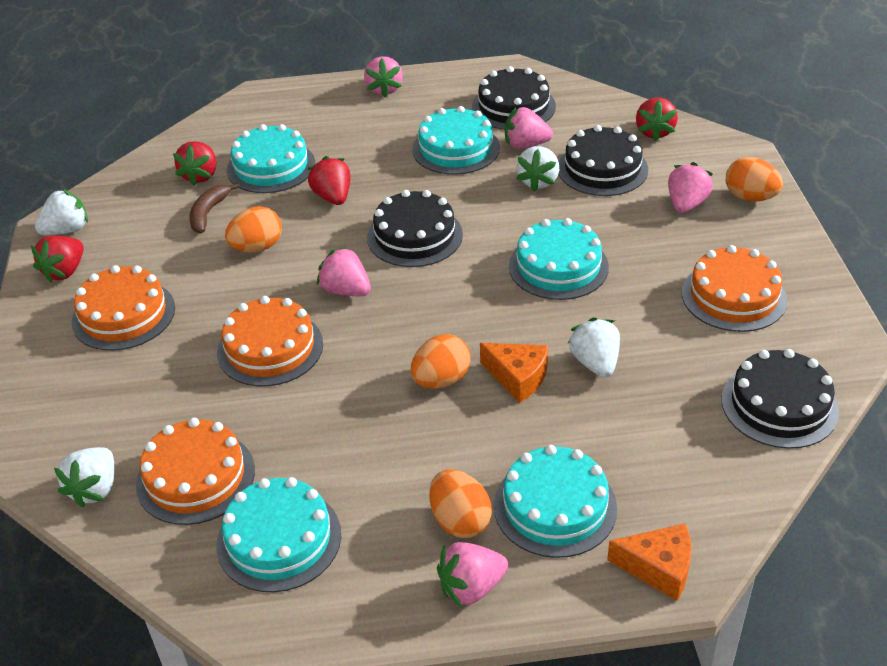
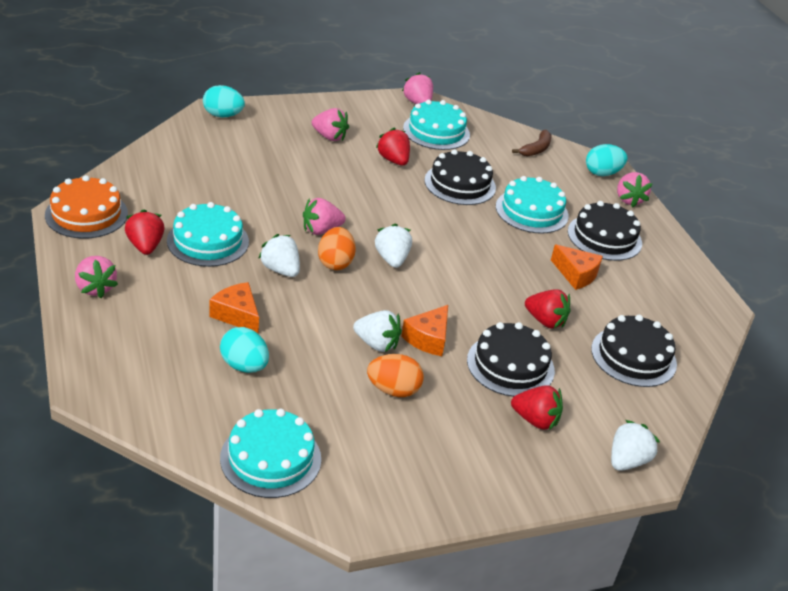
orange cake: [72,265,175,351] [136,418,255,525] [217,296,323,386] [681,245,787,332] = 4 -> [45,175,128,239] = 1
orange cheese: [480,343,548,403] [607,523,692,601] = 2 -> [209,282,259,333] [401,305,448,356] [551,244,603,290] = 3
orange egg: [225,206,282,252] [411,334,471,389] [429,469,492,538] [726,157,783,202] = 4 -> [318,227,356,270] [367,354,424,397] = 2
turquoise cake: [216,477,341,592] [227,124,315,193] [412,106,500,175] [494,445,617,558] [509,218,609,300] = 5 -> [167,202,249,267] [220,409,321,498] [403,100,470,150] [496,176,569,234] = 4
turquoise egg: none = 0 -> [203,85,245,118] [220,327,269,373] [586,144,627,176] = 3

